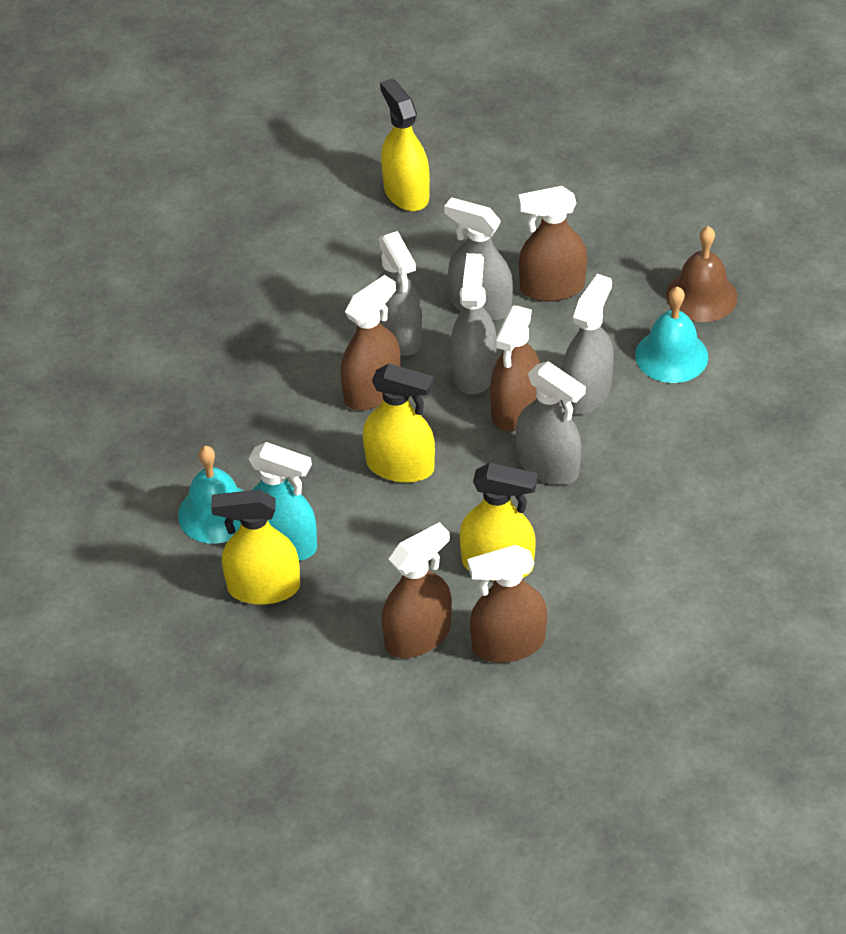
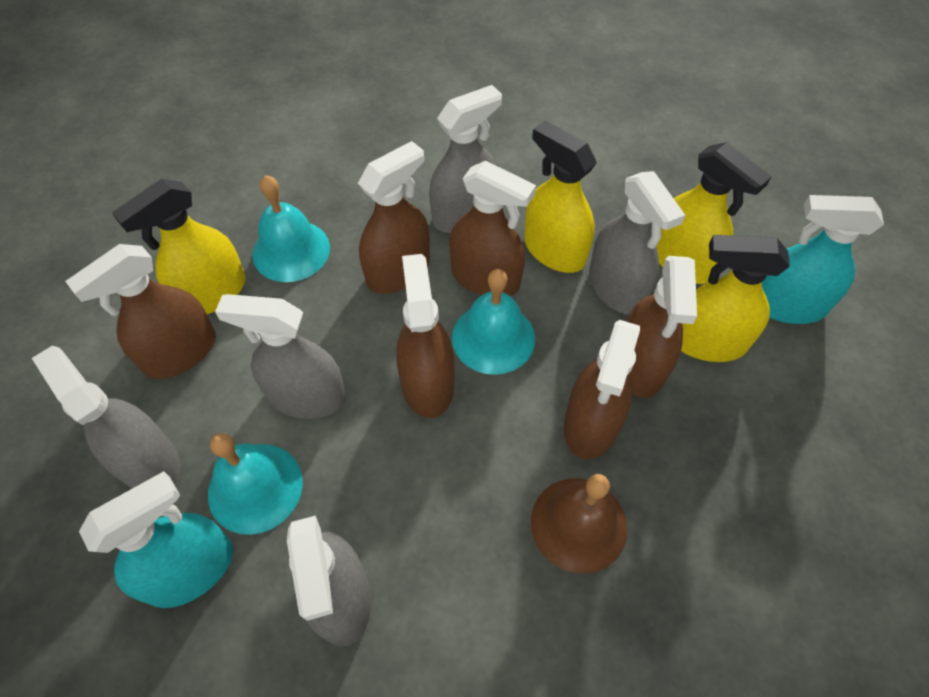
brown spray bottle: [341,275,401,410] [381,522,452,658] [468,545,547,663] [490,306,540,431] [518,186,587,302] = 5 -> [65,244,216,379] [358,141,430,294] [396,254,455,418] [450,161,536,296] [564,320,640,460] [626,256,697,398] = 6
turquoise bell: [178,446,243,544] [635,286,708,383] = 2 -> [208,433,303,535] [252,175,330,282] [452,269,535,375] = 3
turquoise spray bottle: [248,442,317,561] = 1 -> [79,471,233,608] [762,195,884,324] = 2

